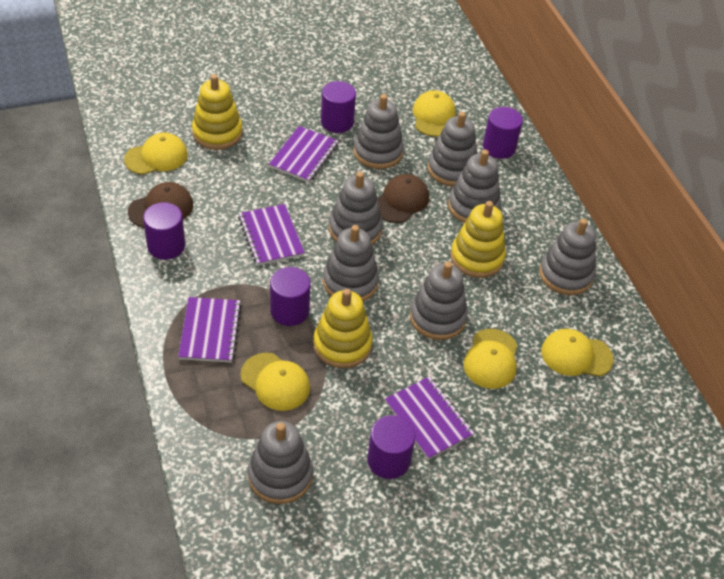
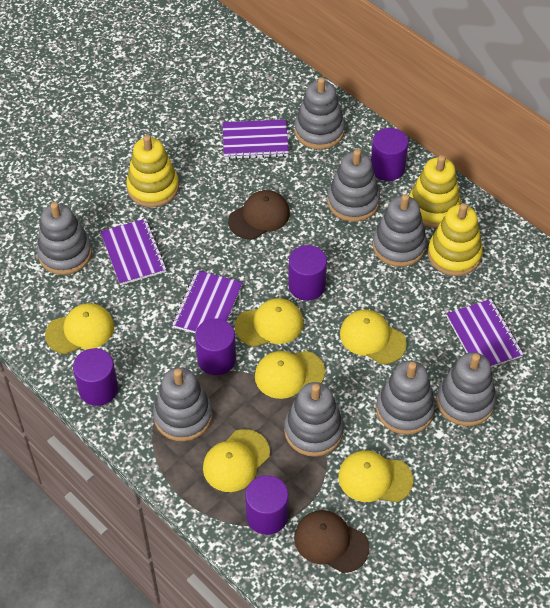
yellow cap: [124,133,188,175] [241,353,310,411] [413,90,456,137] [463,329,517,389] [541,329,614,377] = 5 -> [45,303,114,354] [203,429,270,492] [235,298,304,347] [255,351,325,399] [338,450,413,502] [340,310,407,364] = 6

